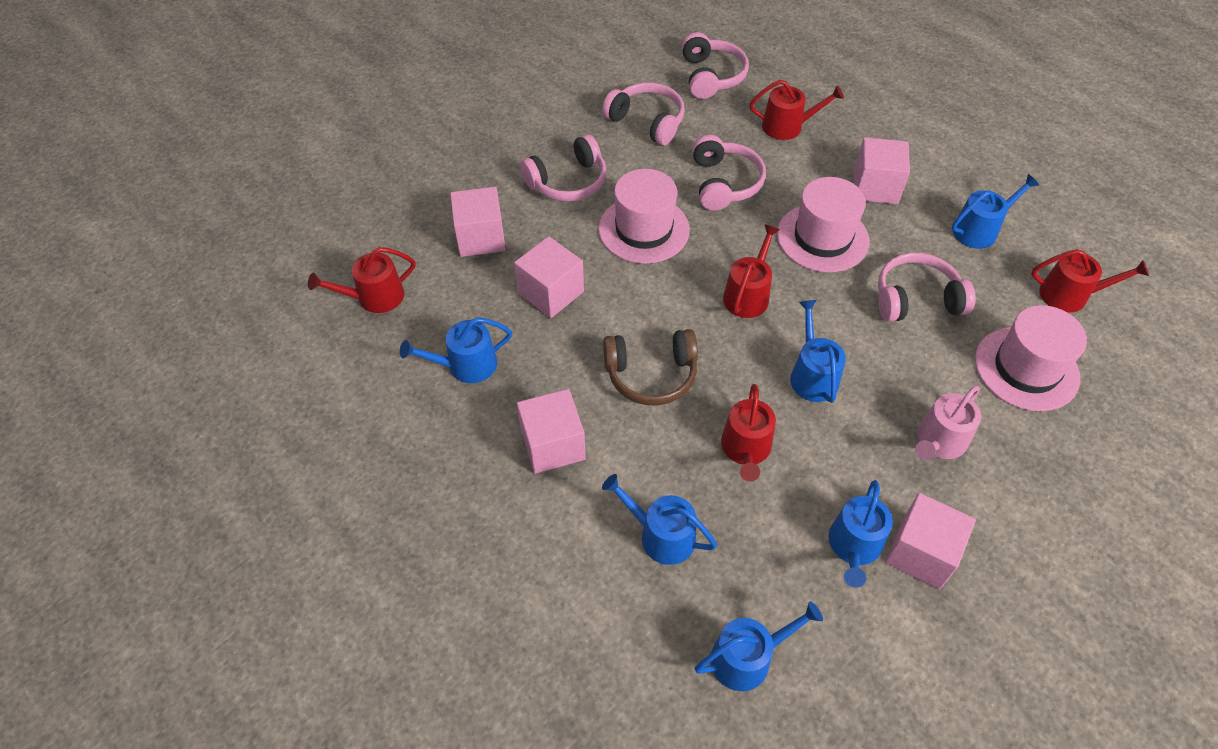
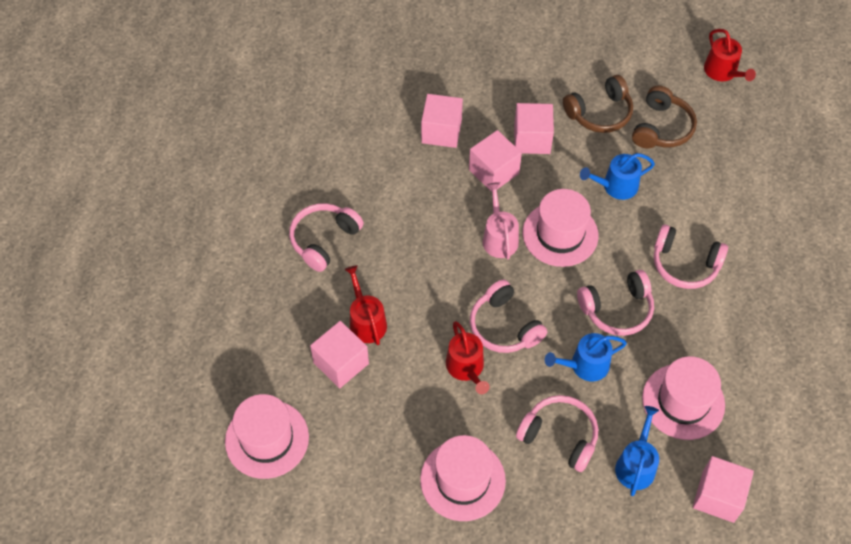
blue watering can: [400,318,512,383] [602,474,717,565] [695,601,823,691] [790,300,846,403] [829,480,893,587] [952,174,1039,249] = 6 -> [545,333,627,381] [580,153,655,200] [615,406,659,496] = 3
brown headphones: [603,329,698,405] = 1 -> [563,75,633,133] [632,86,697,149] = 2
pink hat: [598,169,690,264] [777,177,870,273] [975,305,1087,411] = 3 -> [225,394,309,479] [420,435,506,521] [523,189,599,267] [642,356,725,440] = 4
red watering can: [308,247,415,313] [721,384,776,481] [723,224,780,318] [750,80,844,140] [1031,249,1149,313] = 5 -> [345,265,387,345] [446,321,490,394] [704,29,756,81] = 3

